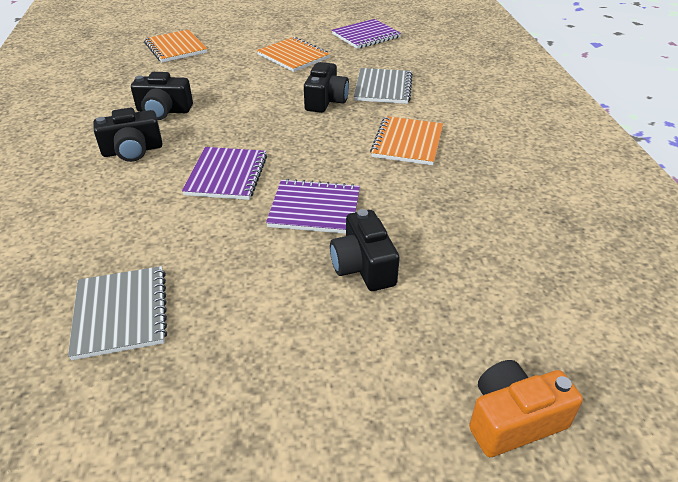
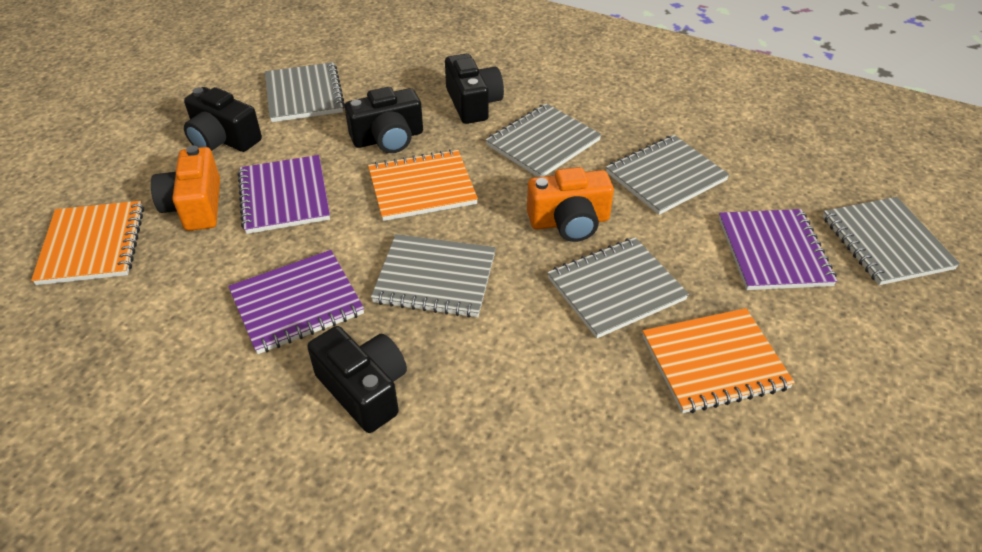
grey notebook: [68,266,167,360] [354,68,413,104] = 2 -> [265,62,345,122] [371,234,496,318] [486,103,602,177] [547,238,689,338] [606,135,730,215] [823,197,960,285] = 6
orange camera: [469,360,583,457] = 1 -> [151,146,220,231] [527,167,614,242] = 2

